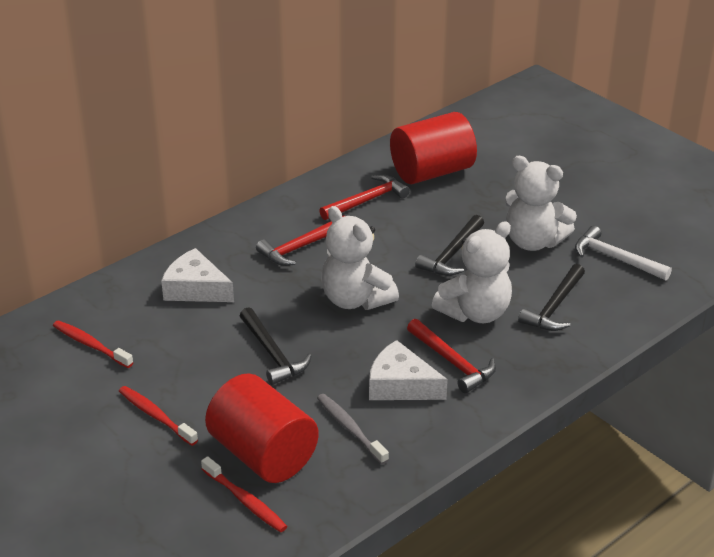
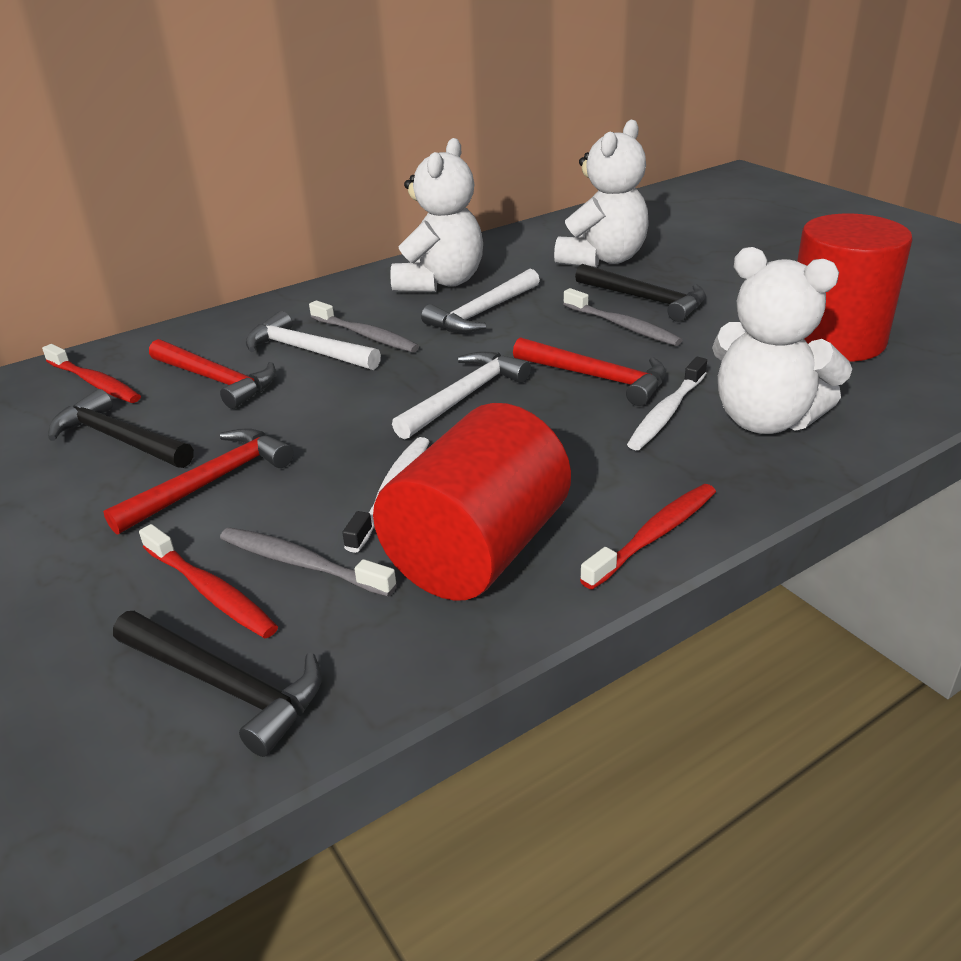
grey toothbrush: [317,394,389,465] = 1 -> [220,527,397,597] [309,300,419,352] [563,288,682,346] = 3
white cheese: [161,248,234,302] [369,340,448,400] = 2 -> none = 0
white hammer: [575,226,672,280] = 1 -> [246,311,381,370] [392,351,531,439] [421,269,540,333] = 3
white toothbrush: none = 0 -> [342,437,429,553] [627,357,707,450] = 2

